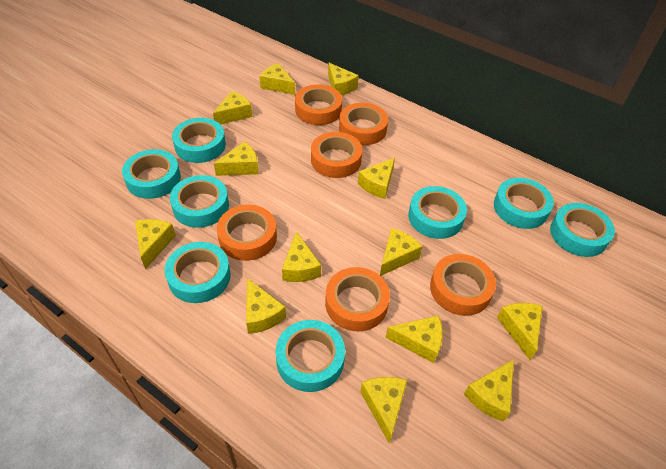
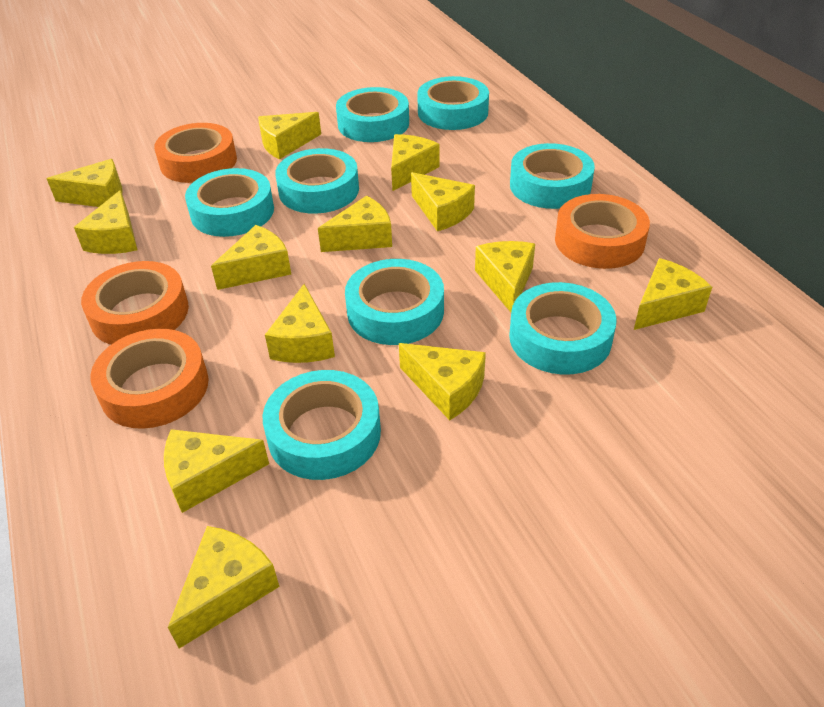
orange tape: [217,205,277,261] [295,84,342,125] [311,132,363,178] [325,267,390,331] [339,103,388,145] [430,254,496,316] = 6 -> [81,261,189,345] [90,329,209,429] [154,123,237,183] [555,194,650,269] = 4

